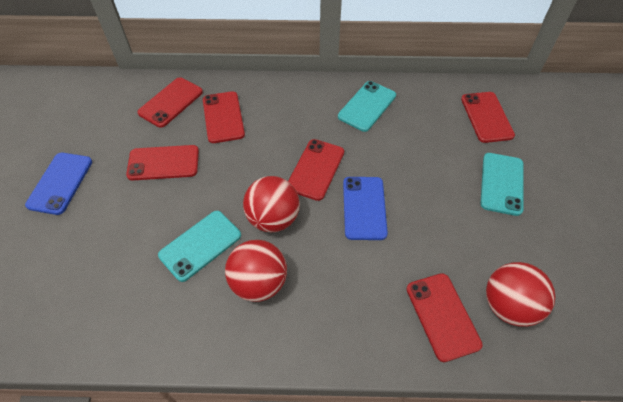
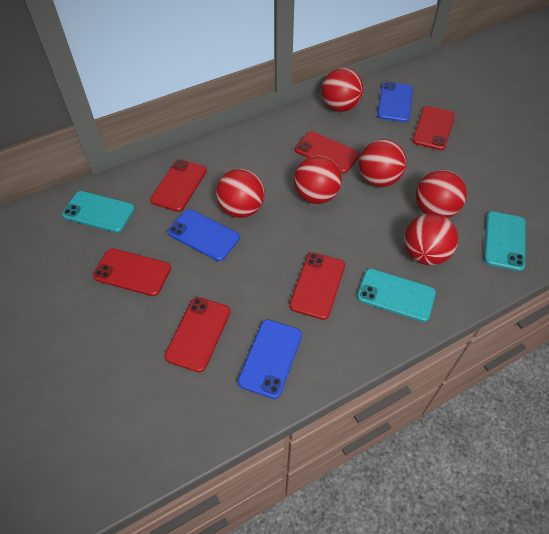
blue phone: [25,153,92,215] [343,177,388,240] = 2 -> [167,209,240,261] [238,319,302,399] [377,82,413,122] = 3
red ball: [225,240,287,302] [243,176,300,232] [486,262,556,327] = 3 -> [216,169,265,218] [294,156,342,204] [321,68,364,112] [359,139,407,187] [404,213,458,265] [415,170,467,218] = 6

